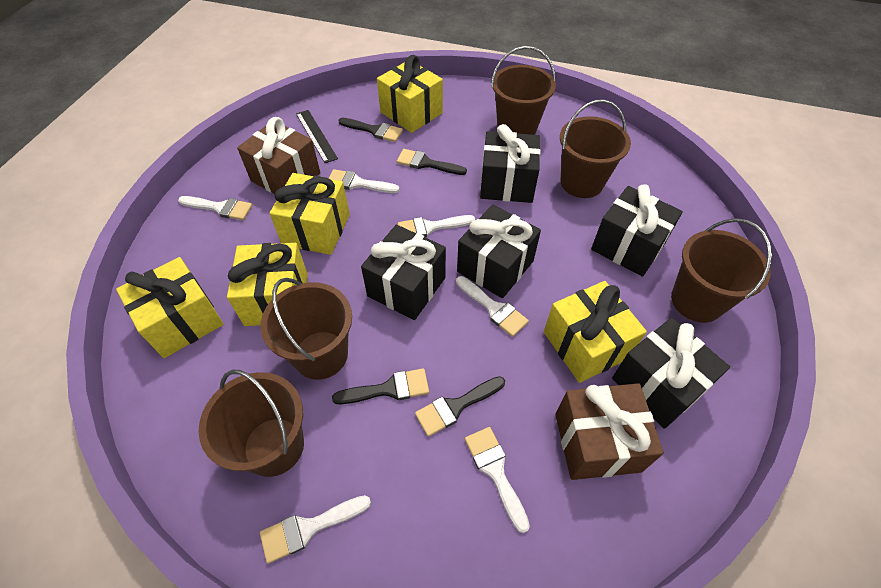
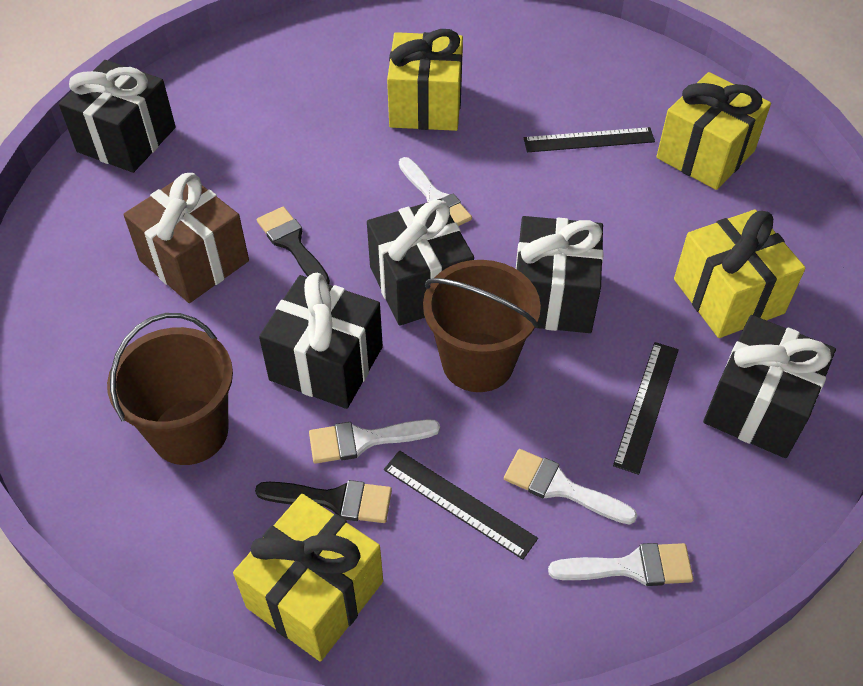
black brush: [332,368,429,404] [338,118,403,142] [396,149,467,175] [415,376,505,437] = 4 -> [255,480,392,523] [257,207,330,284] = 2
black ruler: [296,110,338,163] = 1 -> [384,450,538,560] [524,127,655,152] [613,342,679,475] = 3
brown bucket: [199,370,304,477] [261,278,352,380] [491,46,556,135] [560,99,631,198] [671,218,772,323] = 5 -> [107,313,233,465] [423,260,541,392] = 2
brown gift: [237,117,320,194] [555,383,664,480] = 2 -> [124,173,249,303] = 1
white brush: [178,196,253,220] [260,495,371,564] [328,169,400,193] [398,215,475,237] [456,276,529,337] [465,427,530,533] = 6 -> [309,419,440,464] [399,157,472,226] [504,449,637,525] [548,543,694,586] = 4
yellow gift: [116,257,223,358] [227,243,308,326] [269,173,350,255] [377,55,443,133] [544,281,647,383] = 5 -> [233,494,383,661] [387,29,463,131] [656,72,771,190] [674,210,805,338] = 4

